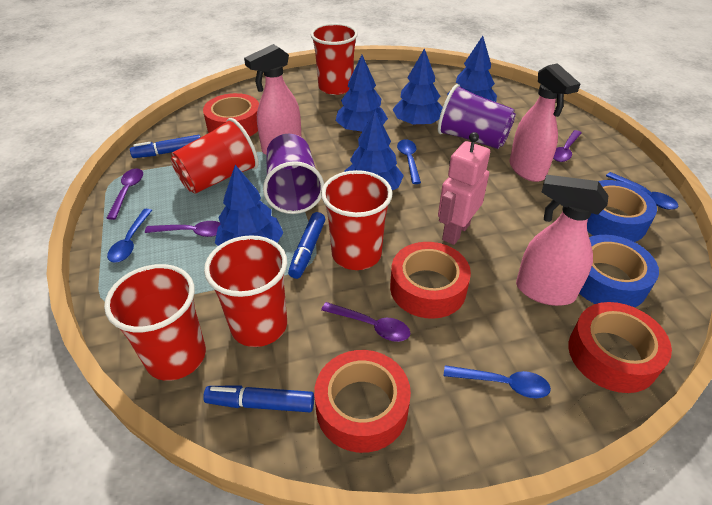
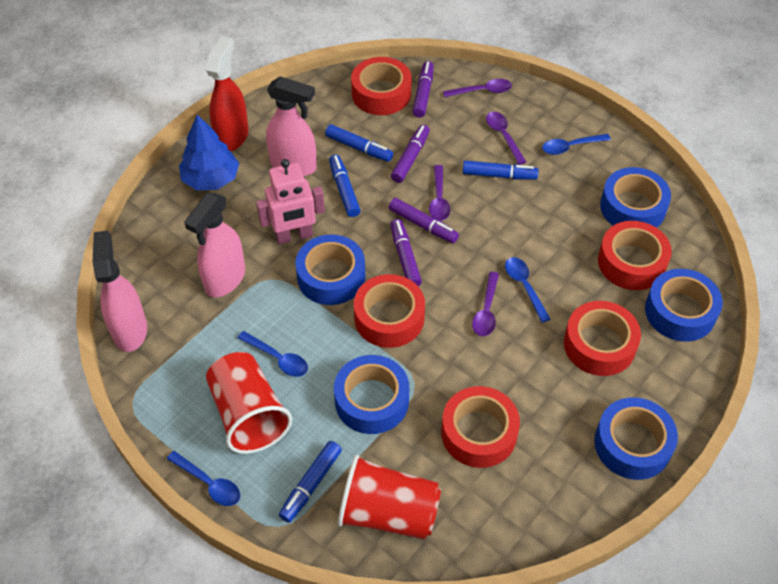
blue marker: [130,135,201,158] [203,385,314,412] [288,212,325,279] = 3 -> [279,441,342,523] [325,124,393,162] [329,155,361,217] [463,160,539,180] = 4
blue tape: [579,235,659,307] [587,180,657,242] = 2 -> [295,234,365,305] [334,355,409,434] [594,397,678,480] [600,167,671,228] [645,269,723,342] = 5
blue tree: [215,165,283,246] [336,55,388,133] [344,110,404,190] [392,48,443,126] [447,36,497,102] = 5 -> [179,114,239,190] = 1
purple cup: [263,134,324,214] [438,84,516,149] = 2 -> none = 0
purple marker: none = 0 -> [389,198,459,243] [390,219,422,286] [391,125,430,183] [412,61,434,117] = 4
red cup: [104,264,206,381] [171,118,259,194] [204,235,287,347] [310,23,358,95] [321,170,392,270] = 5 -> [206,352,292,454] [338,455,441,540] = 2
red spray bottle: none = 0 -> [206,36,249,151] = 1
red tape: [203,93,259,137] [314,350,411,453] [390,242,471,319] [568,302,672,393] = 4 -> [351,57,411,115] [354,274,425,348] [441,386,520,468] [564,301,641,376] [598,221,672,290] = 5

